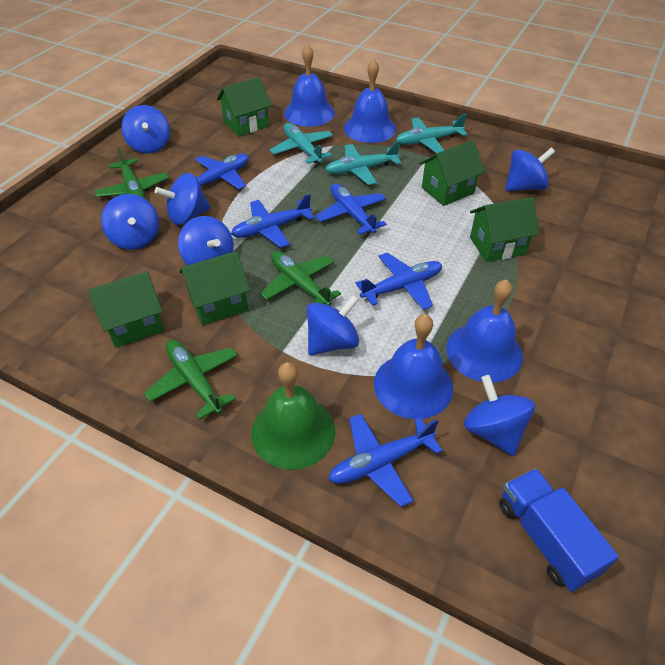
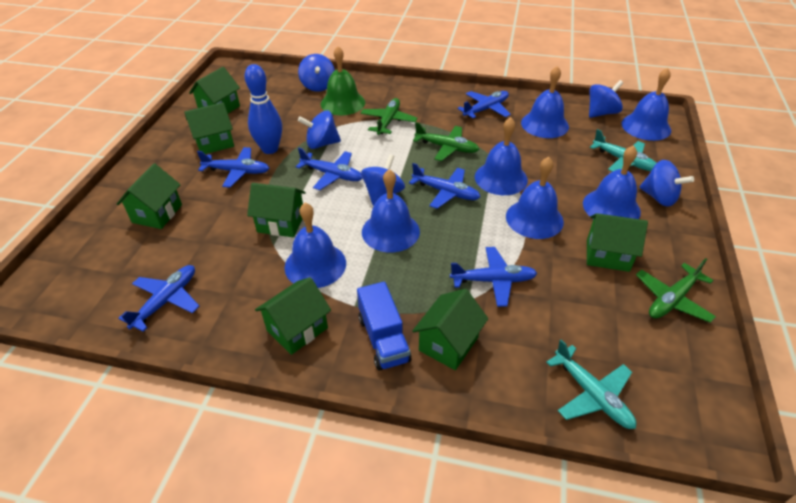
blue bell: [284,44,335,127] [344,59,396,143] [374,314,453,419] [446,279,523,383] = 4 -> [284,203,346,288] [362,169,420,253] [475,117,528,195] [506,157,564,239] [521,66,569,138] [583,145,641,219] [622,68,671,141] = 7
blue bowling pin: none = 0 -> [244,64,282,154] = 1
blue plane: [182,153,249,190] [231,194,315,248] [316,183,387,235] [328,414,443,507] [355,253,442,310] = 5 -> [118,265,199,332] [197,147,269,188] [296,148,362,190] [409,163,480,209] [450,247,537,307] [457,91,511,119] = 6
blue spinning top: [101,194,159,250] [121,105,170,154] [155,173,211,225] [178,216,234,265] [307,295,359,355] [464,375,535,456] [506,147,555,191] = 7 -> [298,54,335,92] [298,110,341,149] [361,154,405,206] [589,80,623,118] [639,160,694,207] = 5
green house: [88,271,164,348] [179,251,250,325] [217,77,272,137] [419,140,485,206] [470,197,539,262] = 5 -> [117,163,182,229] [184,102,234,154] [189,67,240,113] [247,183,306,237] [255,277,331,355] [412,289,488,370] [587,213,648,272] = 7
turquoise plane: [270,123,333,164] [325,141,401,185] [396,114,467,153] = 3 -> [546,339,636,429] [590,129,656,172] = 2

